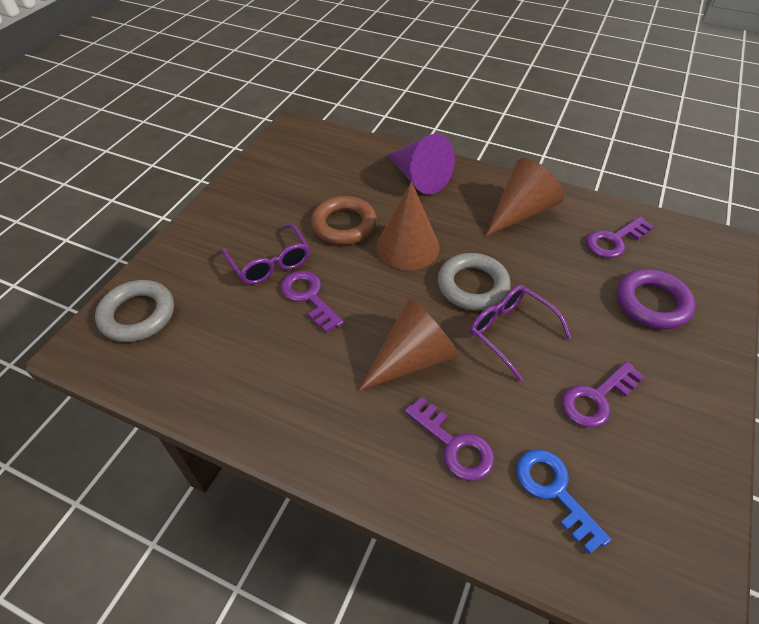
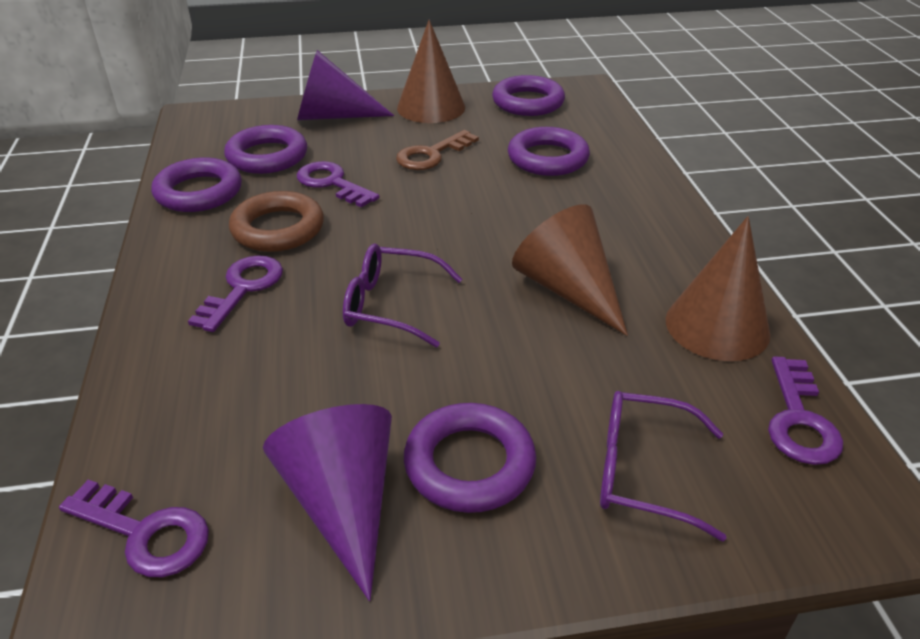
blue key: [516,449,611,555] = 1 -> none = 0
brown key: none = 0 -> [396,130,479,170] = 1
grey ring: [95,280,174,342] [438,253,511,310] = 2 -> none = 0
purple cone: [387,134,455,194] = 1 -> [263,404,392,601] [297,50,394,120] = 2
purple ring: [617,269,695,329] = 1 -> [151,157,242,212] [224,125,307,174] [404,403,536,513] [492,75,565,116] [508,127,590,176] = 5

